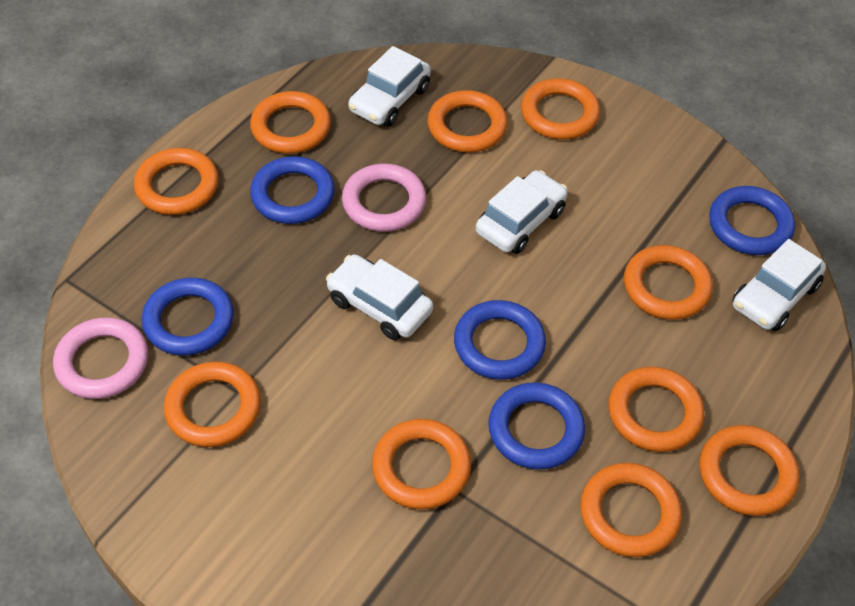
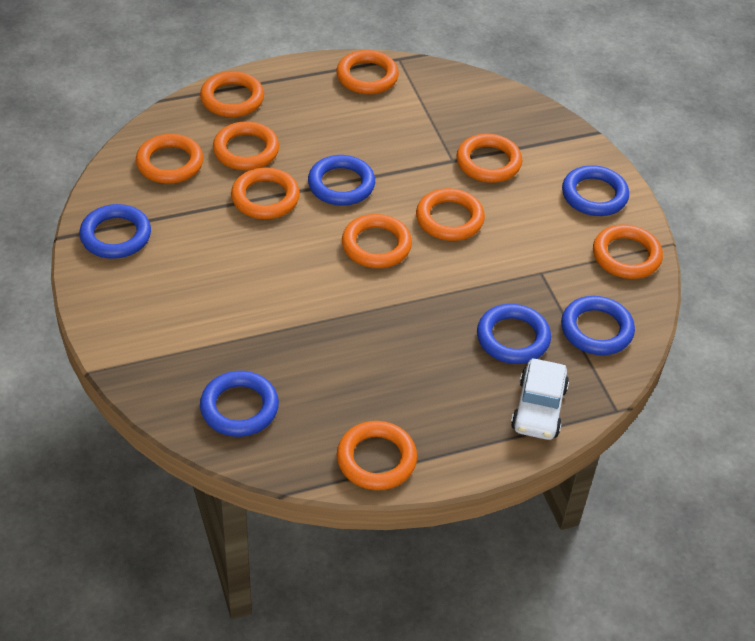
blue ring: [142,277,234,356] [250,156,335,224] [454,300,546,380] [488,382,585,470] [709,186,795,255] = 5 -> [79,204,151,259] [200,371,279,437] [308,155,375,205] [477,304,551,364] [561,296,635,355] [562,165,629,216] = 6
pink ring: [53,317,148,399] [342,164,426,232] = 2 -> none = 0
white car: [326,254,433,341] [348,46,431,127] [476,170,568,254] [732,239,826,331] = 4 -> [511,358,569,440] = 1

